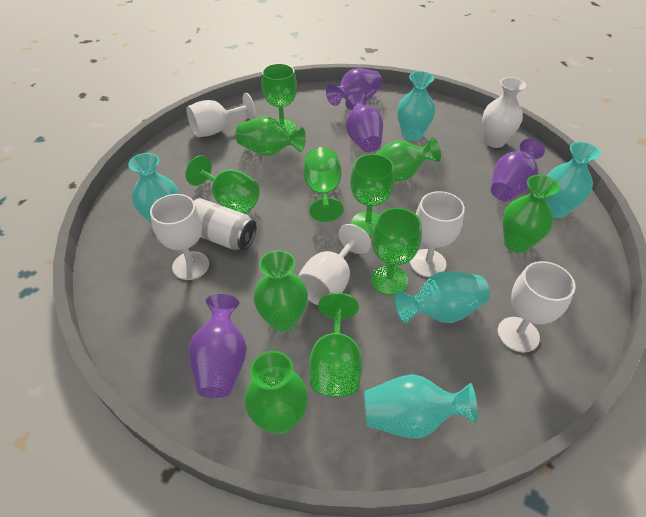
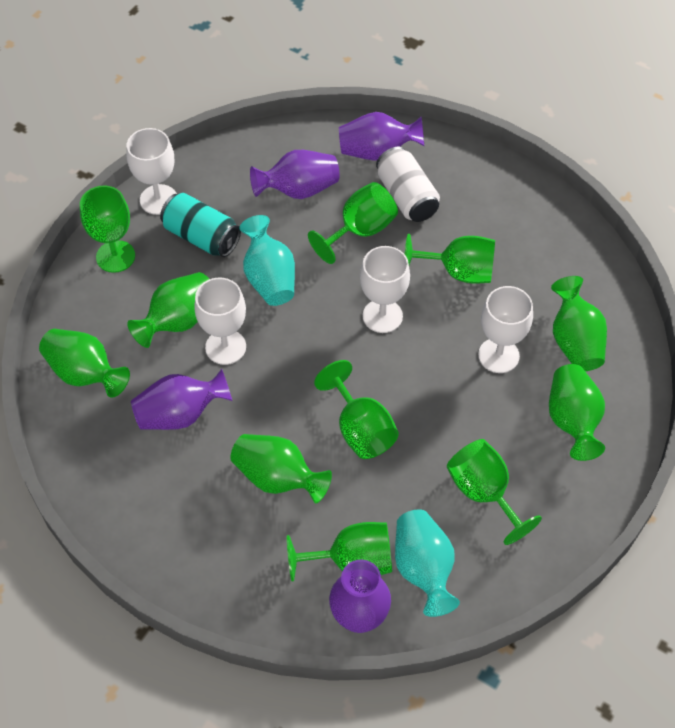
turquoise can: none = 0 -> [160,193,241,257] = 1
turquoise vase: [128,153,179,225] [364,374,478,439] [395,271,490,324] [397,71,435,141] [546,142,601,218] = 5 -> [240,215,295,306] [395,509,460,617] = 2
white goblet: [150,194,209,280] [186,93,256,137] [298,224,371,305] [410,191,465,277] [497,261,576,353] = 5 -> [127,128,177,215] [194,278,246,365] [360,246,410,333] [478,286,533,373] = 4
white vase: [482,77,526,148] = 1 -> none = 0

